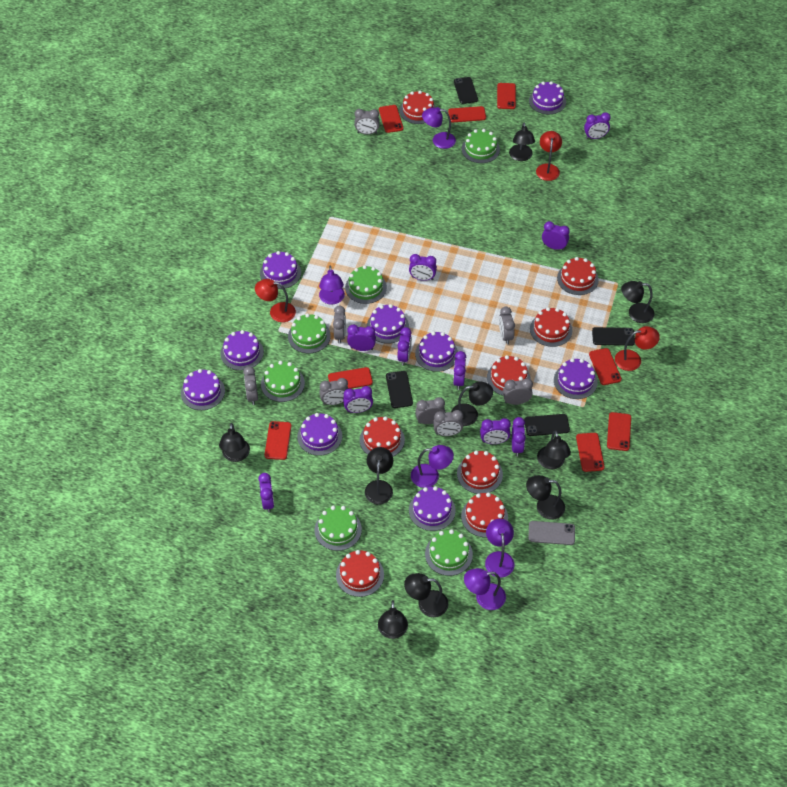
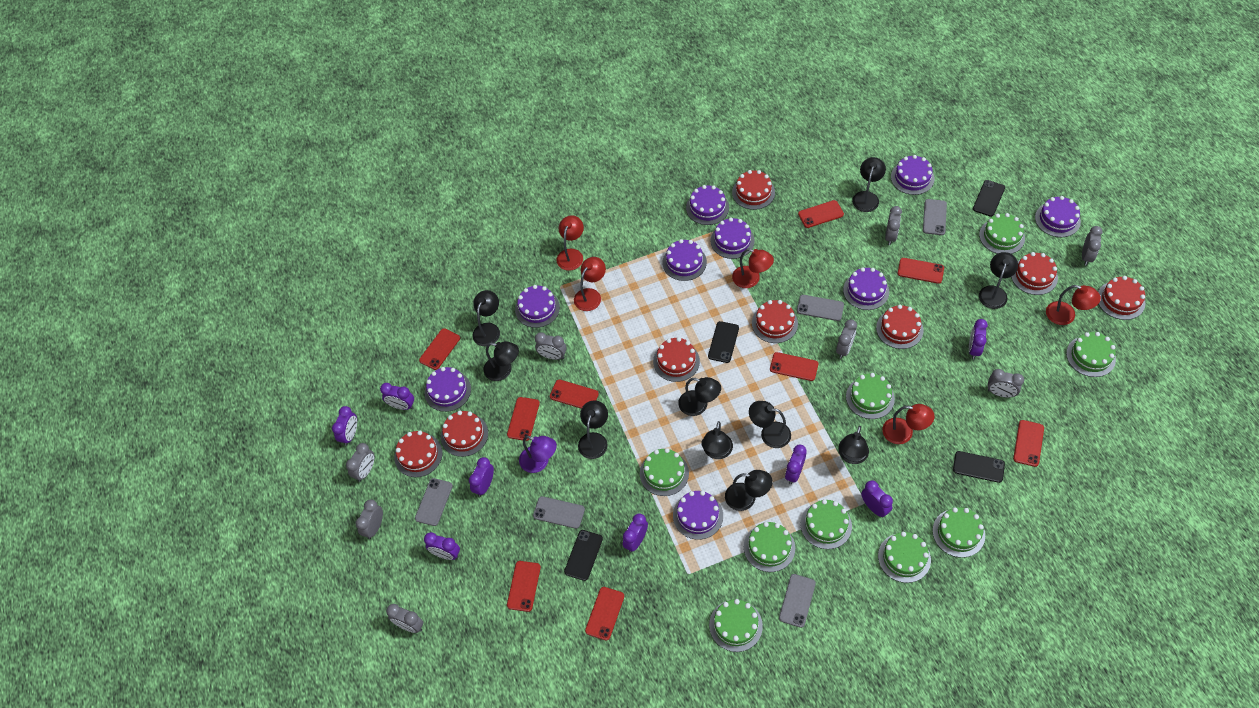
black lamp: [219,423,250,462] [365,447,393,504] [378,600,408,639] [404,573,448,617] [451,381,493,426] [509,123,535,161] [526,475,565,520] [537,430,571,469] [621,281,654,323] = 9 -> [472,290,500,346] [483,341,519,381] [578,400,608,459] [678,377,721,416] [701,421,733,459] [725,470,773,511] [749,401,791,448] [839,426,869,464] [852,157,886,212] [979,252,1018,309] = 10
green cake: [261,361,305,402] [288,314,331,353] [315,506,362,551] [345,265,387,304] [425,529,473,576] [462,129,500,163] = 6 -> [640,448,689,496] [709,599,763,652] [744,522,795,572] [801,499,852,549] [846,373,895,419] [878,532,931,583] [933,507,985,558] [979,213,1025,254] [1066,332,1116,377] = 9
grey phone: [528,521,575,545] = 1 -> [415,478,453,526] [533,496,585,529] [779,574,816,628] [797,295,844,321] [923,199,947,235] = 5
purple clock: [258,473,274,513] [343,386,373,413] [347,325,376,351] [397,327,412,365] [409,254,437,281] [453,351,466,390] [480,418,511,444] [512,417,526,457] [542,221,570,250] [584,112,611,139] = 10 -> [332,406,357,446] [380,383,414,410] [424,532,460,560] [469,457,494,497] [623,513,648,552] [785,445,807,484] [861,480,893,517] [969,319,988,359] = 8
purple lamp: [319,265,345,305] [411,445,454,488] [422,107,456,149] [464,568,506,610] [485,519,514,578] = 5 -> [519,436,557,473] = 1
red lamp: [255,279,296,322] [536,131,562,181] [615,326,660,371] = 3 -> [556,215,584,271] [574,257,606,311] [732,248,774,288] [882,404,935,444] [1046,285,1101,325] = 5
red phone: [265,421,291,460] [328,367,373,389] [379,105,403,133] [448,106,486,122] [497,83,516,109] [576,433,605,472] [589,348,622,385] [607,412,631,451] = 8 -> [419,328,460,370] [507,397,540,441] [507,561,541,612] [550,379,599,409] [585,587,624,641] [770,352,818,381] [798,200,844,228] [898,258,944,284] [1013,420,1044,467] = 9

